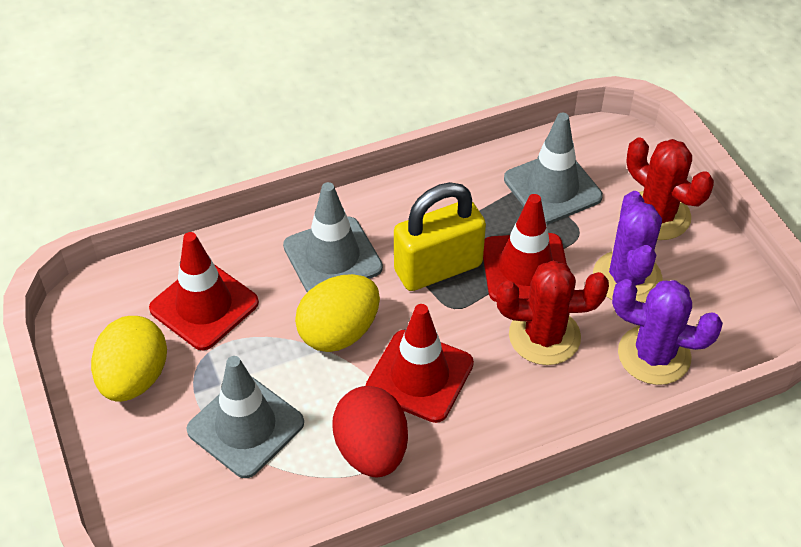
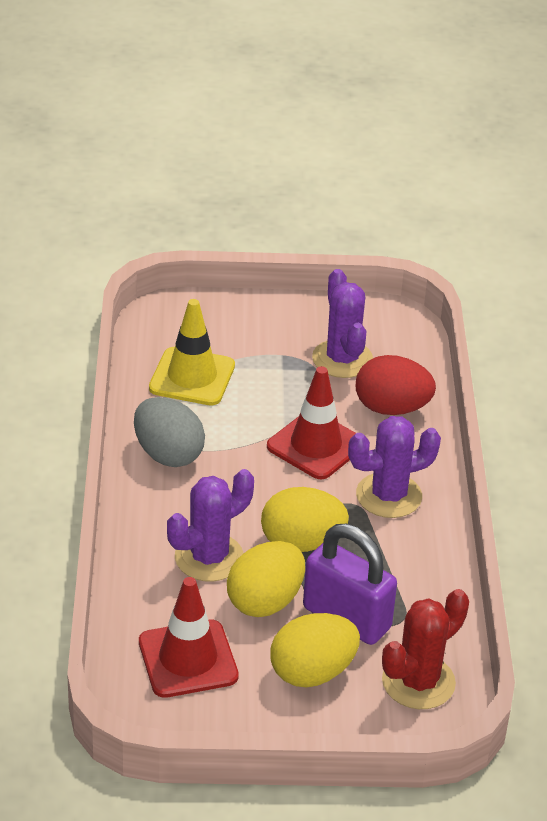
grey egg: none = 0 -> [134,397,205,467] = 1
grey traffic cone: [186,356,304,478] [283,182,383,292] [504,113,603,224] = 3 -> none = 0
purple cactus: [593,191,663,303] [612,279,723,385] = 2 -> [167,469,254,582] [312,269,373,378] [348,416,441,518] = 3
purple padlock: none = 0 -> [303,524,397,645] = 1
red cactus: [496,260,609,365] [626,137,714,240] = 2 -> [382,589,469,709] = 1
red traffic cone: [149,232,259,350] [365,304,474,423] [483,194,567,302] = 3 -> [139,577,239,698] [267,366,356,480] = 2
yellow egg: [91,316,167,402] [295,274,380,352] = 2 -> [227,541,305,617] [261,487,349,552] [270,613,360,688] = 3
yellow padlock: [394,182,486,291] = 1 -> none = 0
yellow traffic cone: none = 0 -> [149,299,235,405] = 1

